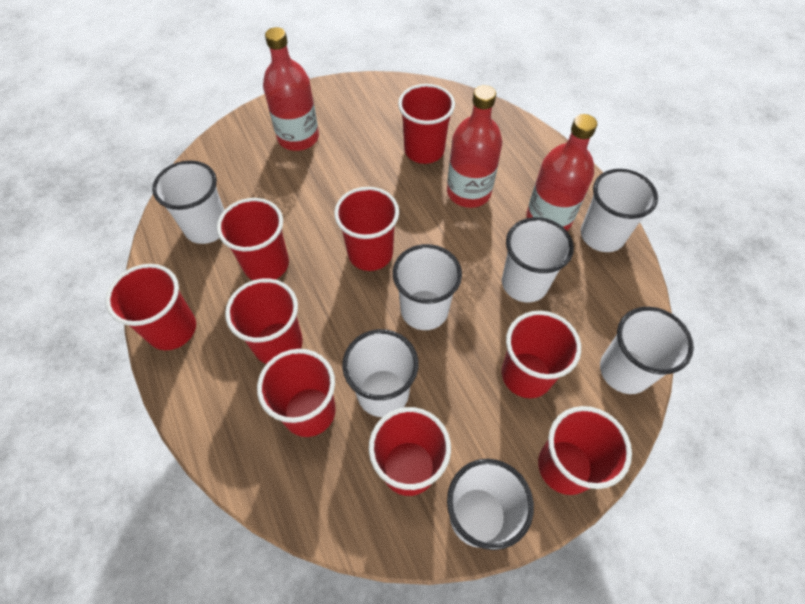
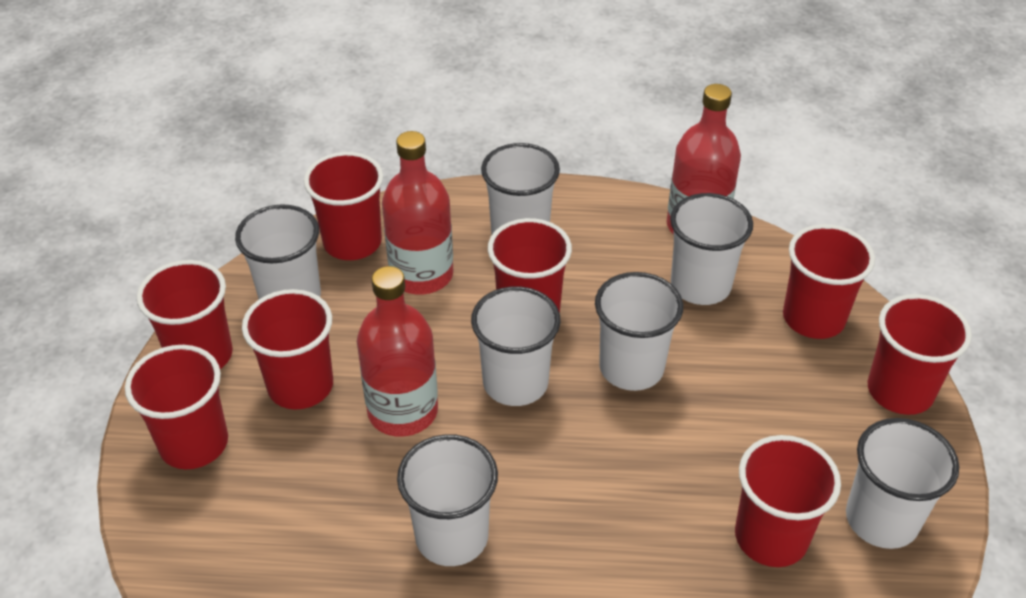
red cup: [106,264,196,350] [217,198,289,280] [225,278,303,364] [257,349,336,437] [334,187,399,271] [369,407,451,496] [398,84,455,164] [501,311,581,398] [538,406,632,495] = 9 -> [125,345,228,469] [137,260,233,369] [242,289,333,410] [304,152,384,260] [488,218,572,313] [735,435,841,567] [783,224,875,339] [867,294,972,415] = 8

